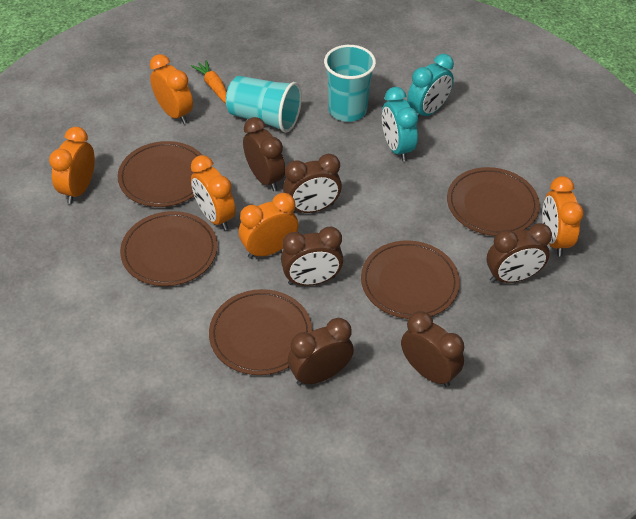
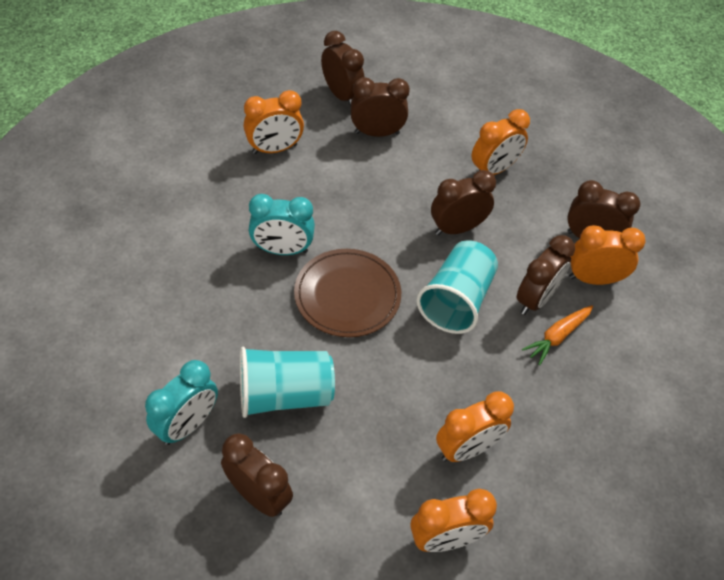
brown plate: [118,141,202,207] [120,211,218,286] [209,289,312,375] [361,240,460,319] [447,167,540,236] = 5 -> [294,249,401,337] = 1

